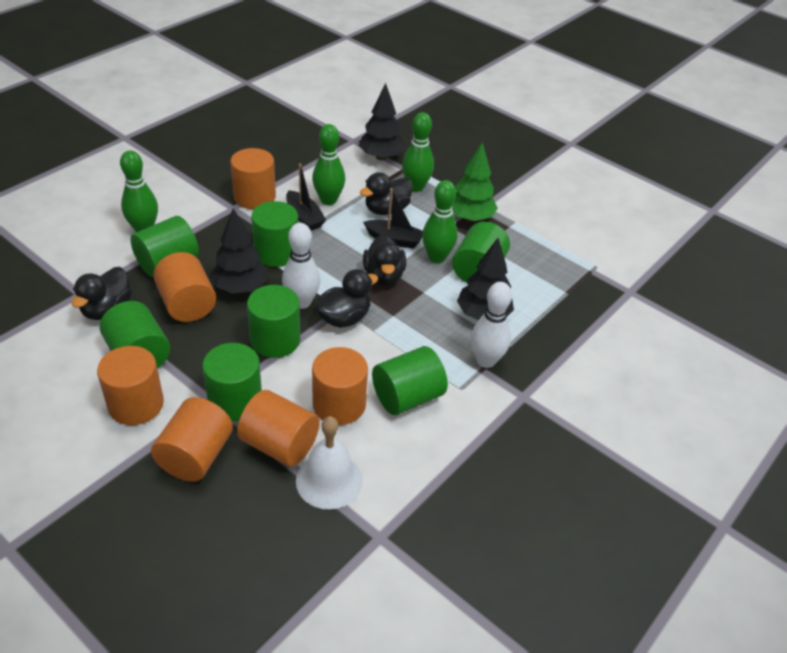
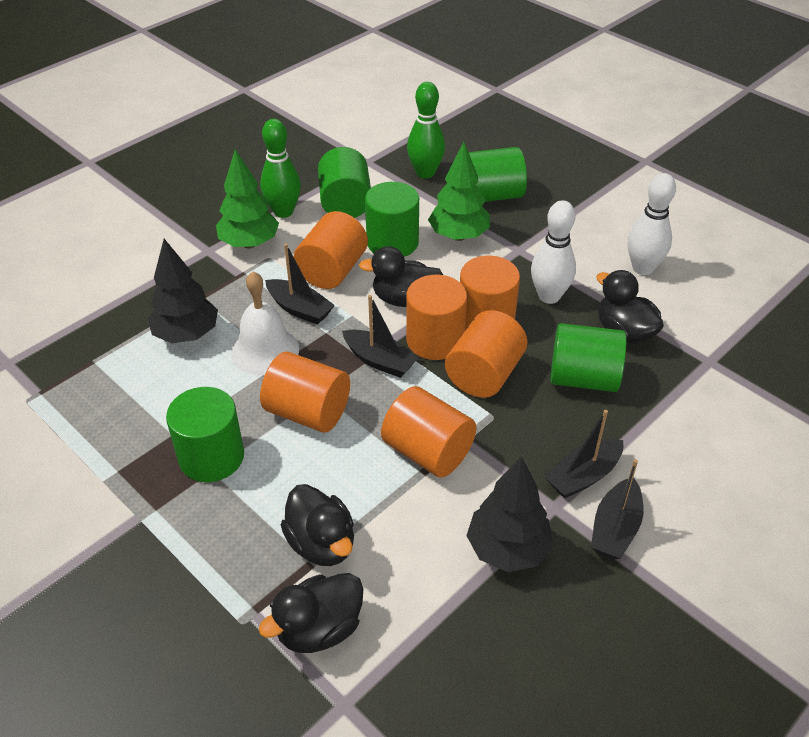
black boat: [286,164,326,231] [363,188,423,249] = 2 -> [265,244,335,325] [342,295,419,378] [544,410,623,498] [591,459,644,560] = 4
black tree: [210,208,267,294] [359,83,405,160] [457,238,514,320] = 3 -> [147,239,218,343] [467,456,553,572] = 2
green bowling pin: [120,150,158,232] [312,124,345,205] [402,112,434,192] [422,180,458,263] = 4 -> [260,119,301,218] [407,82,445,179] = 2
green cylinder: [100,301,170,368] [130,216,199,277] [203,343,262,421] [247,285,300,358] [251,201,298,267] [372,346,448,415] [452,222,510,283] = 7 -> [166,387,244,482] [318,147,371,218] [365,182,419,257] [468,147,527,202] [551,323,626,392] = 5
green tree: [452,142,498,222] = 1 -> [216,149,279,248] [428,142,490,241] = 2

